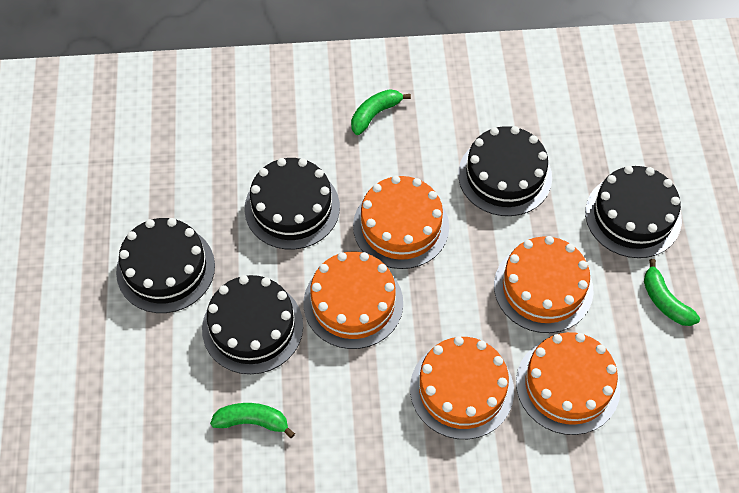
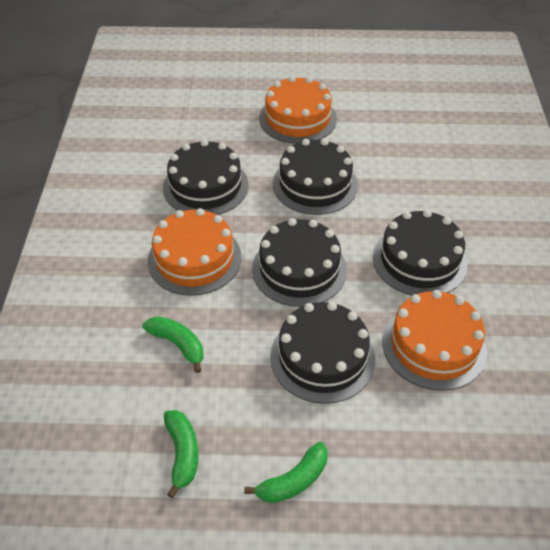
orange cake: [304,252,403,349] [353,175,449,269] [410,336,514,439] [494,236,594,333] [516,332,621,435] = 5 -> [147,208,242,296] [259,76,337,144] [382,290,487,391] = 3

